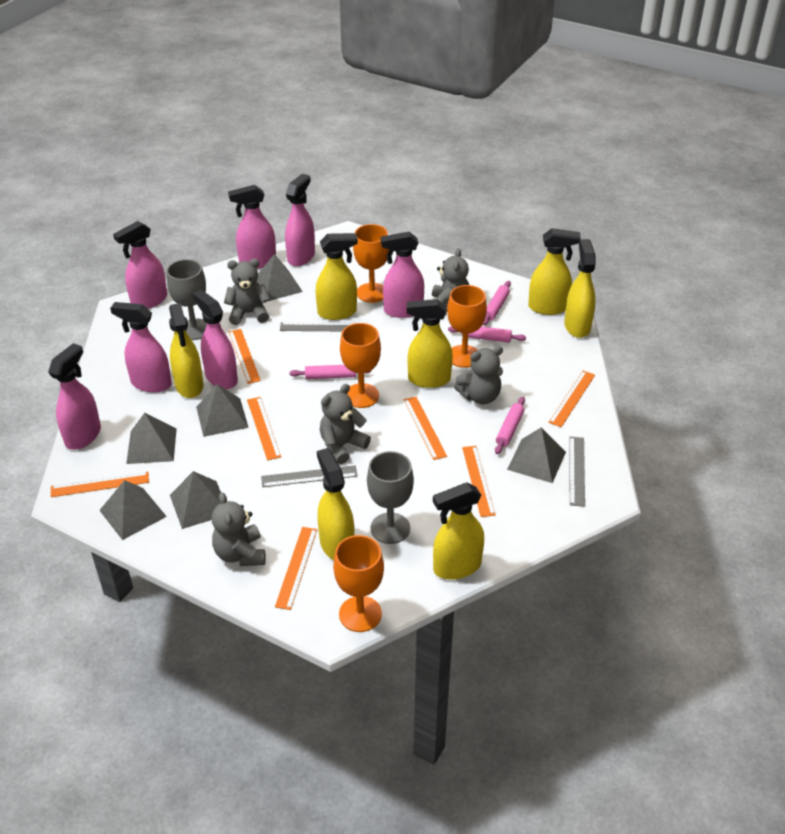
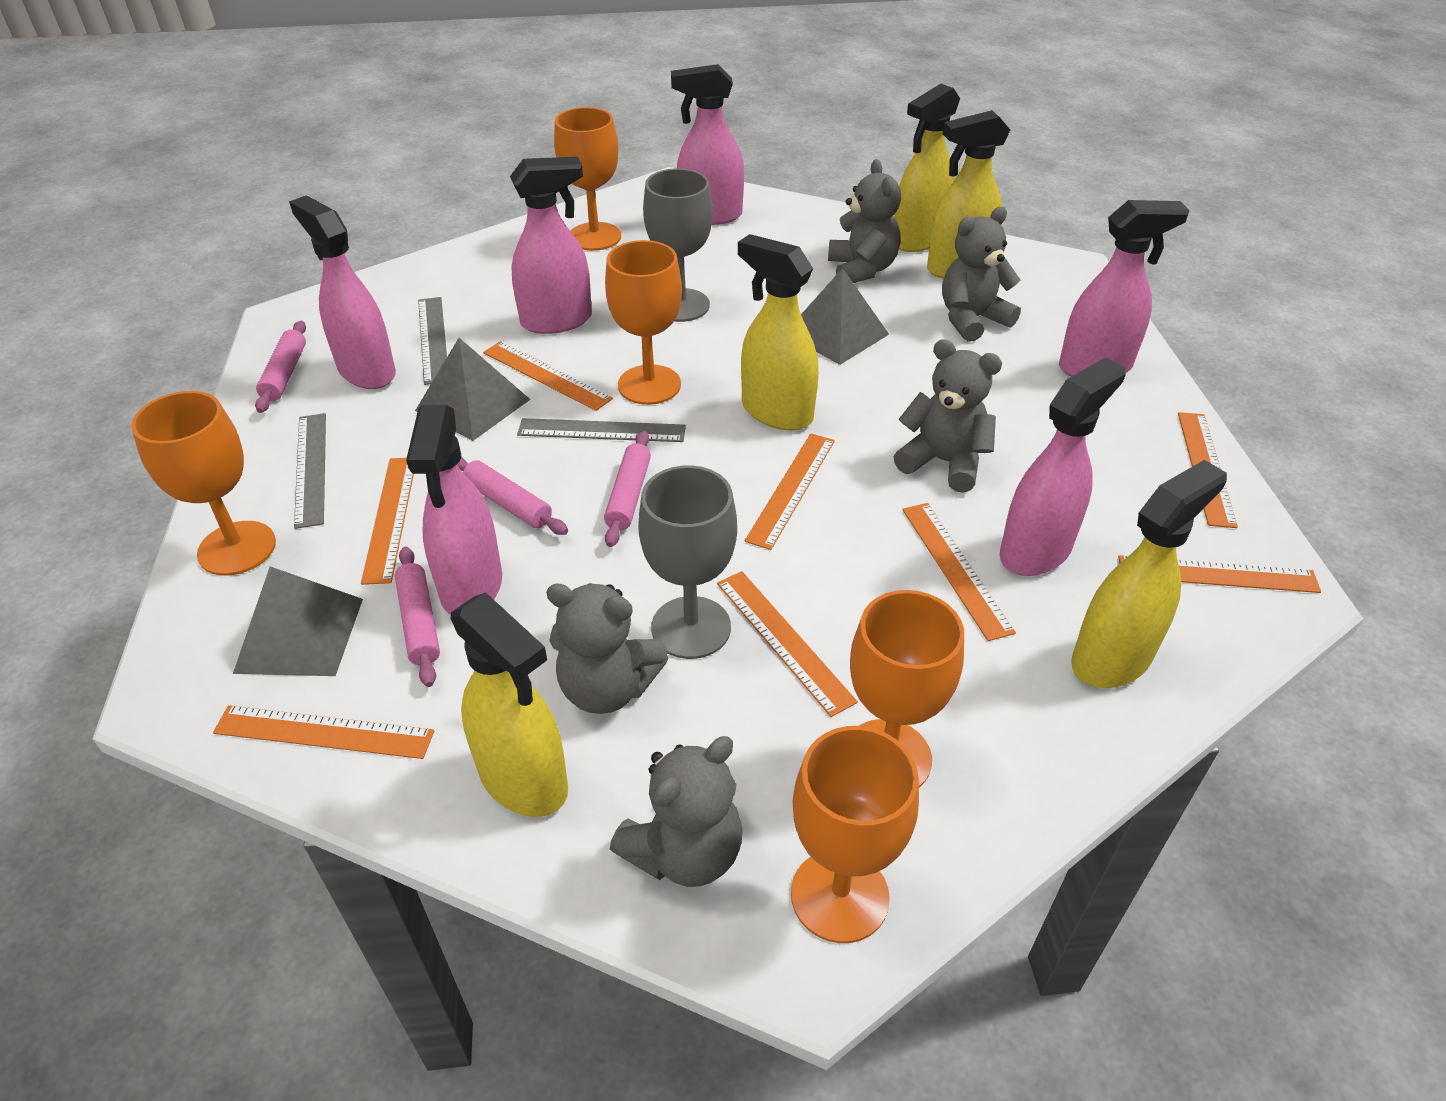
grey pyramid: [99,480,167,540] [126,413,177,464] [170,471,221,529] [196,384,249,437] [256,254,303,301] [507,428,566,483] = 6 -> [233,566,363,676] [415,338,531,441] [801,268,889,365] = 3
orange goblet: [333,535,384,632] [340,323,381,408] [353,224,389,303] [447,285,487,368] = 4 -> [131,391,276,576] [554,107,621,251] [605,240,682,405] [791,726,919,943] [850,590,964,787] = 5
orange ruler: [51,472,149,497] [229,329,261,384] [247,397,281,460] [275,527,317,610] [403,397,447,460] [462,446,496,517] [548,371,595,427] = 7 -> [213,705,434,759] [361,458,414,585] [483,341,613,411] [717,571,858,717] [745,433,835,550] [902,503,1016,641] [1118,555,1321,593] [1178,412,1238,528] = 8
pink spray bottle: [48,343,101,450] [110,302,172,393] [113,221,167,309] [193,290,238,389] [228,185,276,269] [285,174,315,266] [381,232,424,318] = 7 -> [289,195,396,389] [406,405,502,615] [510,157,592,334] [671,64,744,225] [1000,357,1126,576] [1059,200,1190,377] = 6
yellow spray bottle: [169,303,204,398] [316,233,358,320] [317,448,355,560] [407,299,453,388] [433,483,484,580] [528,228,581,315] [564,239,596,338] = 7 -> [451,592,568,817] [738,234,819,430] [894,84,960,252] [927,110,1010,279] [1071,460,1227,688] = 5

